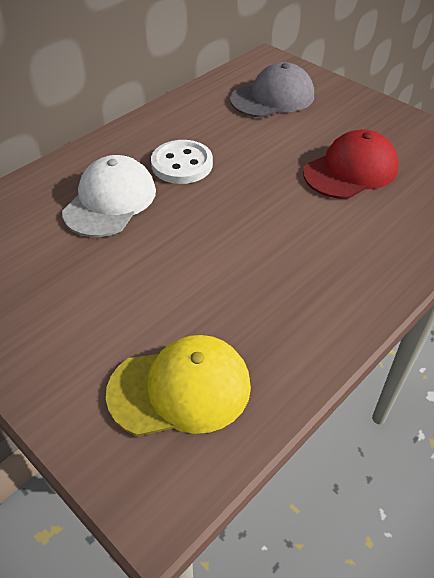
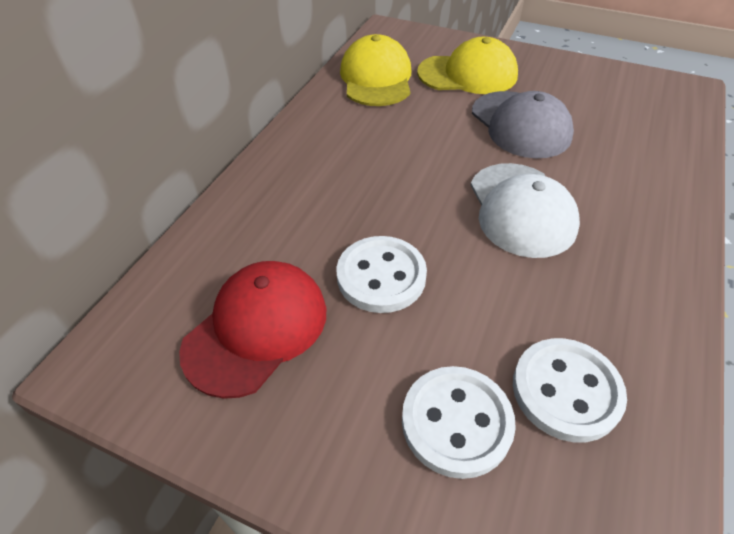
white button: [151,140,213,184] = 1 -> [336,236,427,313] [402,366,516,479] [513,338,627,442] = 3
yellow cap: [106,335,251,436] = 1 -> [340,34,411,106] [417,37,518,94] = 2

